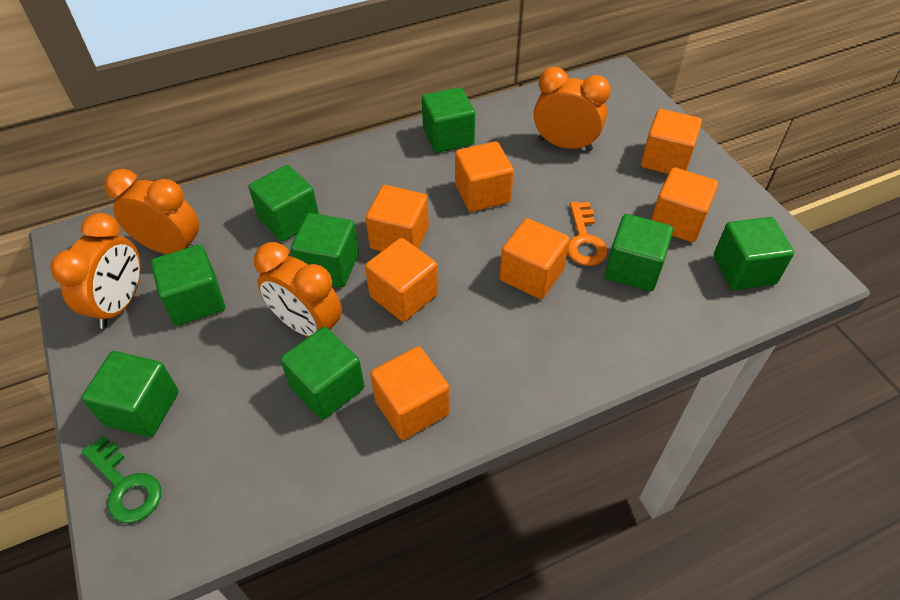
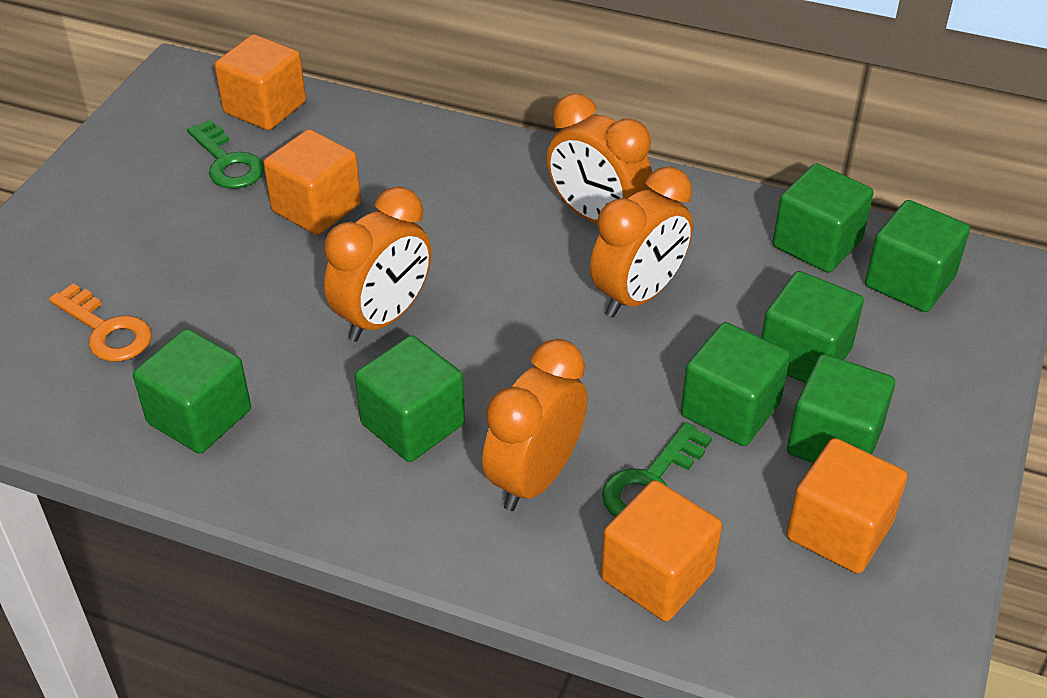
green cube: [82,351,178,437] [151,245,225,326] [249,165,319,241] [280,327,365,420] [291,213,359,287] [422,87,475,153] [605,214,673,292] [714,217,794,290] = 8 -> [133,329,251,454] [355,335,465,462] [681,322,790,446] [761,271,864,383] [773,163,873,273] [787,354,895,463] [865,200,970,312] = 7
green key: [82,435,161,523] = 1 -> [187,120,264,189] [602,422,712,517] = 2
orange cube: [365,238,438,322] [366,185,429,251] [370,346,450,440] [455,141,514,212] [500,218,570,299] [641,109,702,174] [651,167,718,242] = 7 -> [215,34,306,130] [264,129,361,235] [601,480,722,621] [786,438,907,574] = 4

